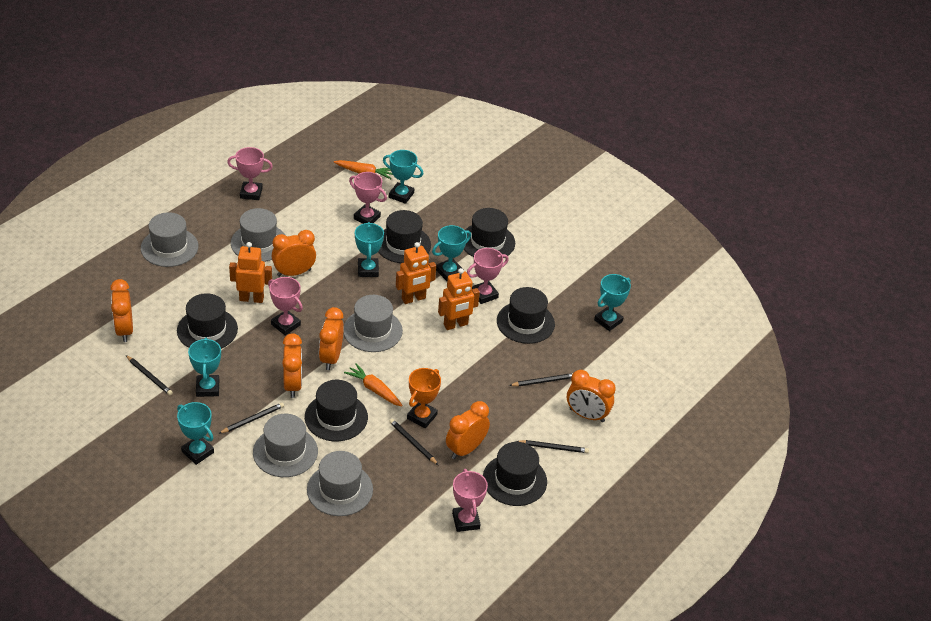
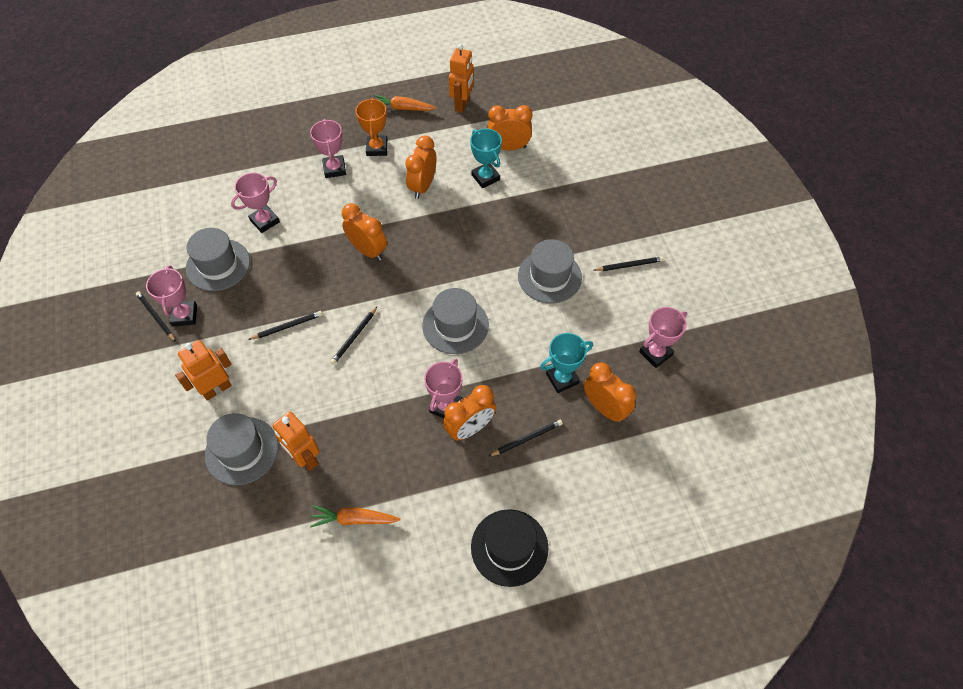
black hat: [177,293,238,349] [305,380,368,441] [378,210,431,263] [464,208,515,258] [483,442,547,506] [497,287,555,344] = 6 -> [471,509,548,587] = 1
grey hat: [141,212,198,267] [231,208,285,262] [253,414,318,477] [307,451,373,516] [343,295,403,352] = 5 -> [186,228,250,291] [205,413,278,485] [422,288,489,354] [518,239,582,303] = 4
orange clock: [110,279,133,342] [272,230,316,277] [282,333,302,398] [319,307,344,370] [446,401,490,459] [567,370,616,422] = 6 -> [342,203,387,261] [405,135,436,199] [443,385,496,441] [488,105,533,151] [584,362,636,423] = 5
turquoise trophy: [177,402,214,465] [188,337,221,397] [355,222,384,277] [383,150,423,204] [432,225,471,281] [594,274,631,331] = 6 -> [470,129,502,188] [540,333,593,393] = 2

